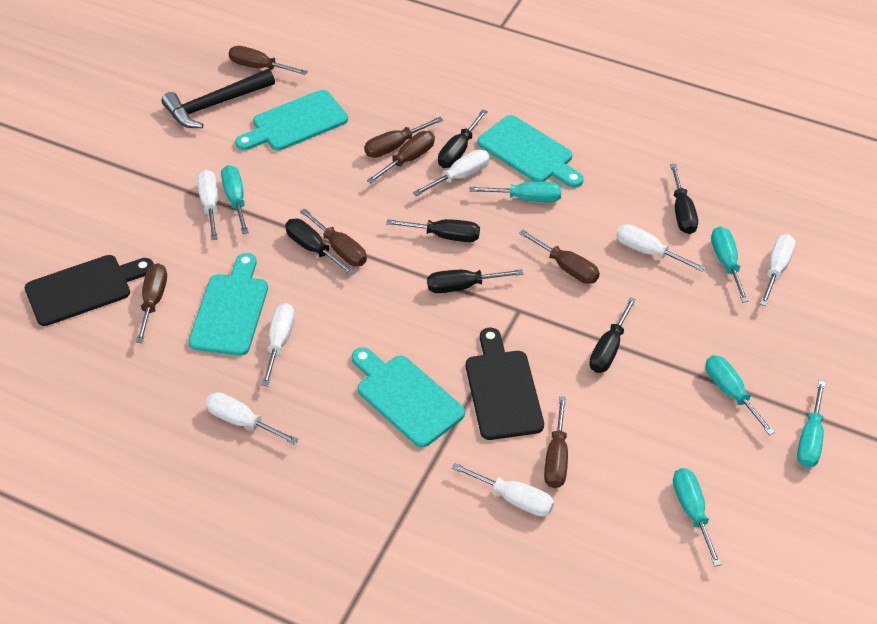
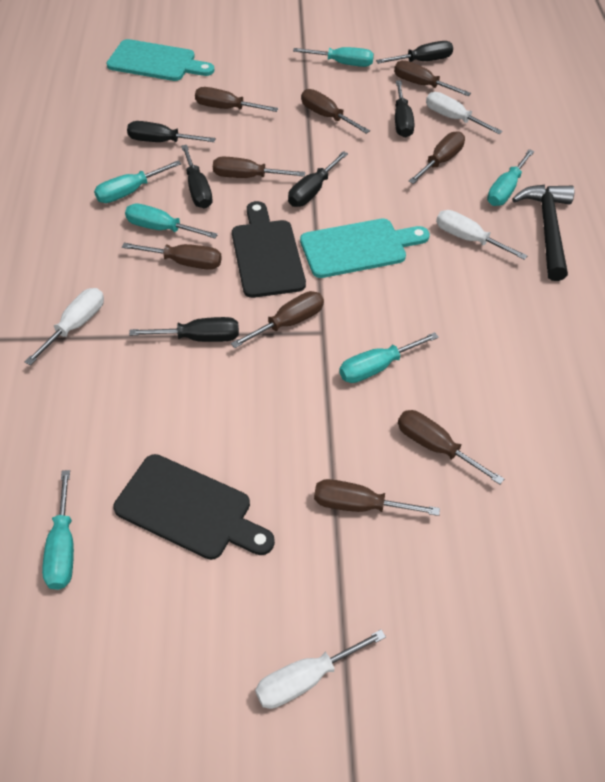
brown screwdriver: [136,263,167,343] [229,46,308,75] [300,208,367,266] [364,117,443,158] [367,131,435,184] [519,230,600,284] [544,396,568,488] = 7 -> [122,243,222,270] [195,87,279,112] [213,157,305,178] [231,291,324,348] [301,89,370,134] [314,479,440,516] [394,60,471,96] [398,410,504,485] [409,131,465,184] = 9
turquoise cutting board: [189,253,268,356] [235,90,348,150] [352,347,465,448] [478,115,584,188] = 4 -> [107,39,214,81] [300,219,430,278] = 2
white screwdriver: [197,170,218,240] [205,392,298,445] [262,303,295,386] [413,150,490,196] [452,463,554,517] [616,224,705,272] [760,234,796,306] = 7 -> [25,288,104,365] [255,629,386,709] [426,92,503,134] [436,210,528,260] = 4

